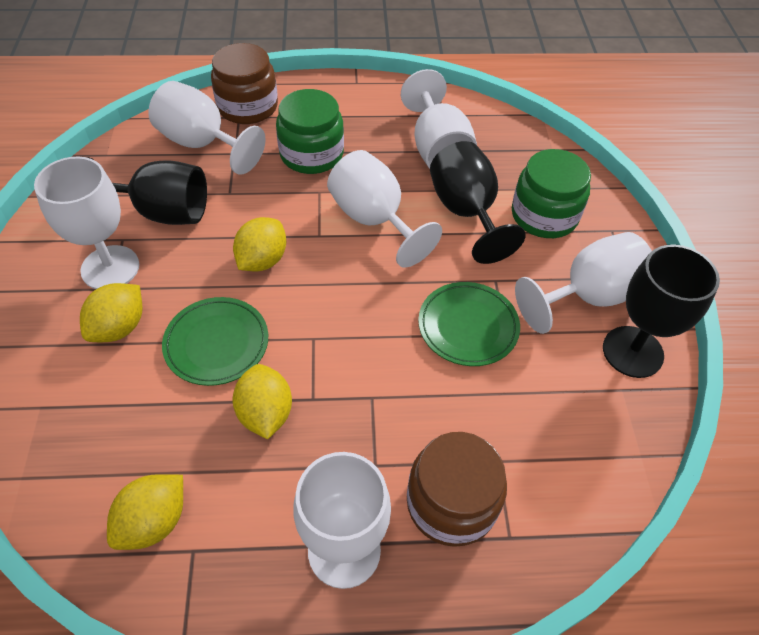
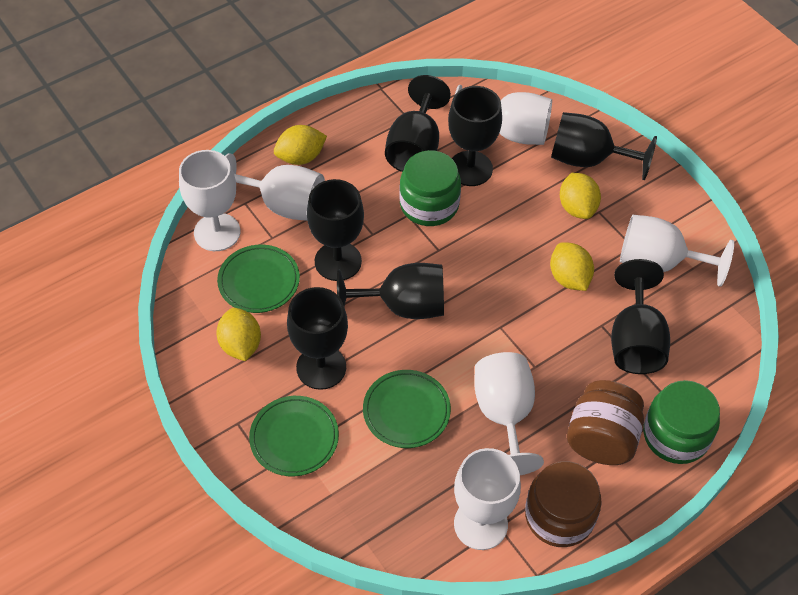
black goblet: [86,157,207,225] [430,141,526,264] [603,244,720,378] = 3 -> [287,287,348,390] [307,179,364,281] [337,263,444,319] [385,75,451,172] [448,86,502,186] [551,112,657,180] [611,259,670,374] = 7
green plate: [162,297,268,386] [418,282,520,366] = 2 -> [217,245,300,313] [249,396,339,476] [363,370,451,448] = 3

